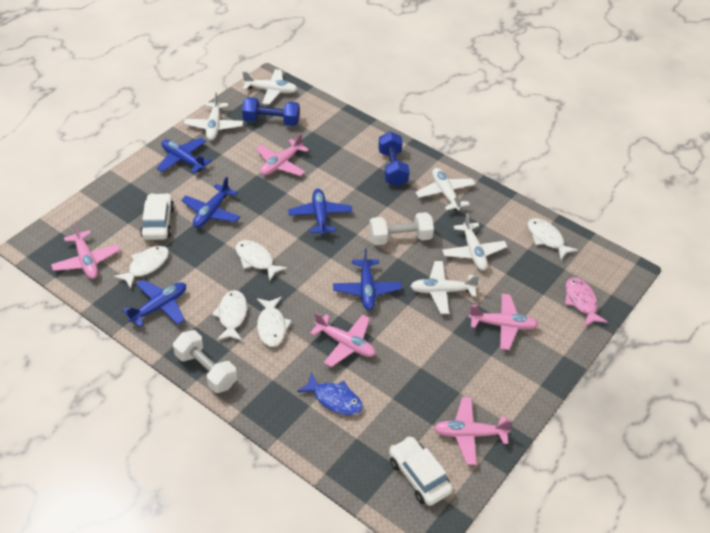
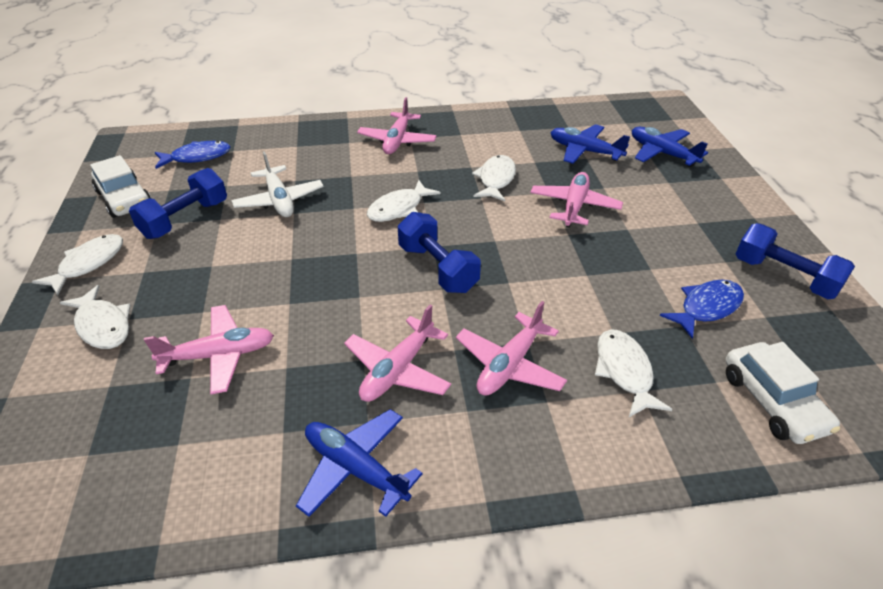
blue dumbbell: [242,97,300,126] [378,132,410,186] = 2 -> [129,168,227,239] [398,212,481,293] [736,223,855,299] = 3
blue fish: [297,373,363,415] = 1 -> [155,141,231,169] [660,280,744,339] = 2
blue plane: [123,280,186,327] [157,138,211,173] [181,177,240,228] [288,189,352,235] [333,248,402,310] = 5 -> [296,409,423,517] [550,124,630,164] [632,127,708,167] = 3
pink fish: [565,277,607,327] = 1 -> none = 0
white dumbbell: [173,330,237,393] [369,212,434,245] = 2 -> none = 0
white plane: [184,92,243,140] [242,69,297,105] [410,261,480,314] [416,168,475,211] [442,213,507,271] = 5 -> [231,151,324,217] = 1

